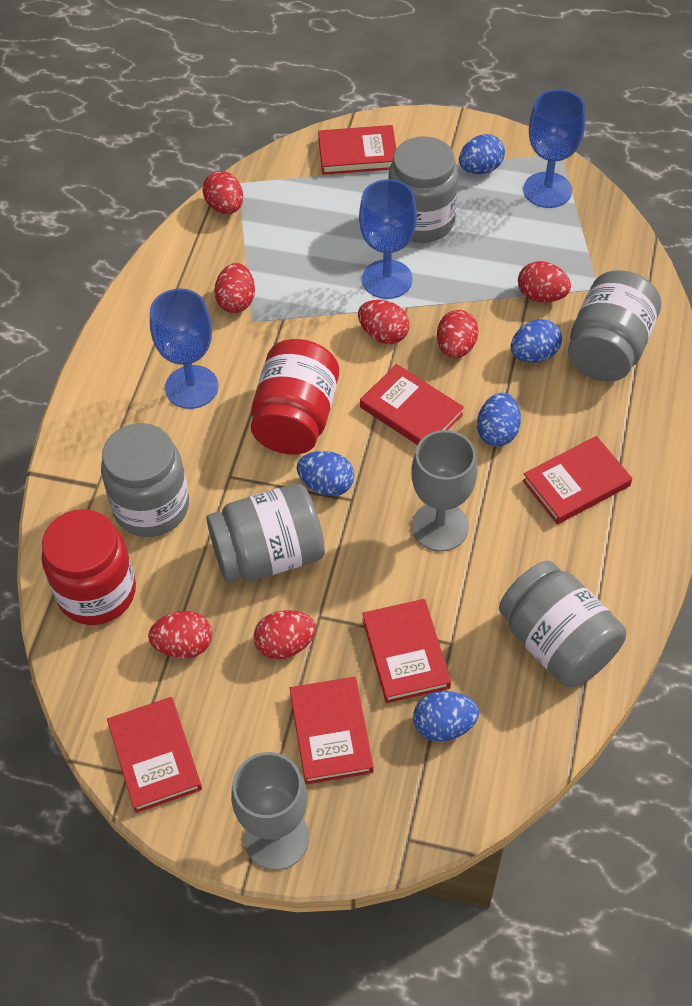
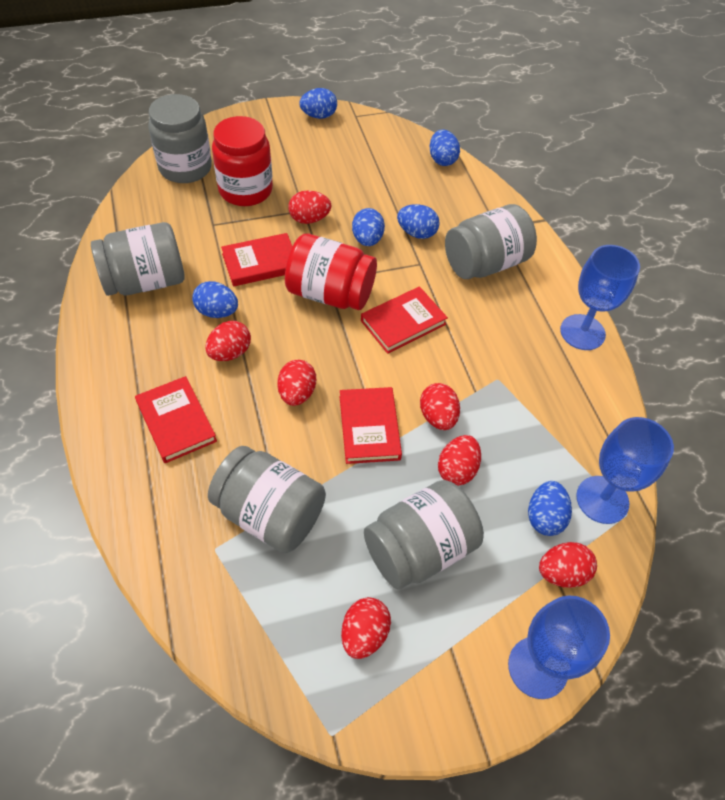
blue egg: [297,451,354,496] [413,691,479,741] [459,134,505,174] [477,393,521,446] [511,319,562,363] = 5 -> [192,281,238,318] [299,88,337,119] [352,208,385,246] [397,204,440,239] [430,130,460,166] [528,481,572,536] = 6
grey goblet: [231,752,309,870] [411,430,477,551] = 2 -> none = 0
red book: [107,697,202,813] [290,677,373,785] [318,125,396,175] [360,364,464,445] [362,599,451,703] [523,436,632,524] = 6 -> [135,376,217,463] [221,233,293,286] [340,387,402,464] [361,286,448,354] = 4

